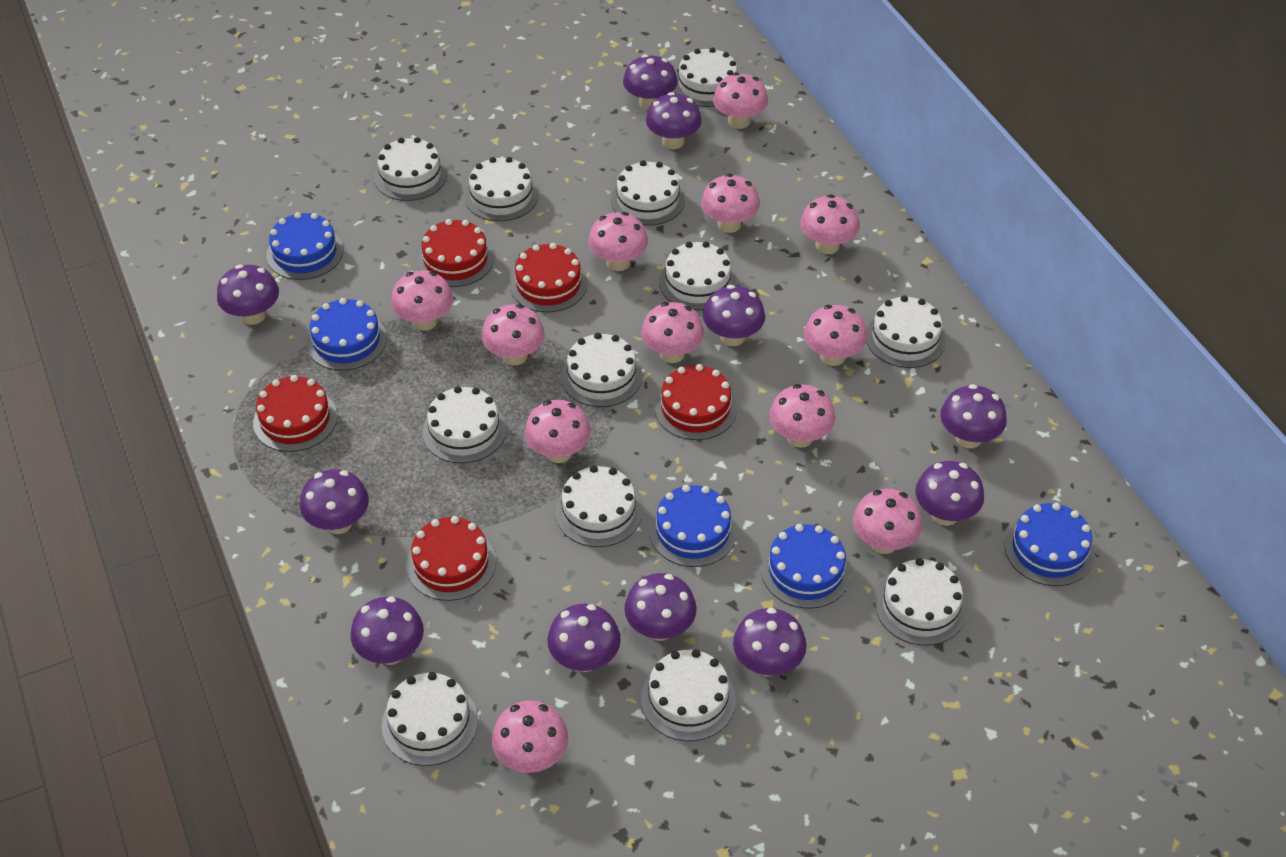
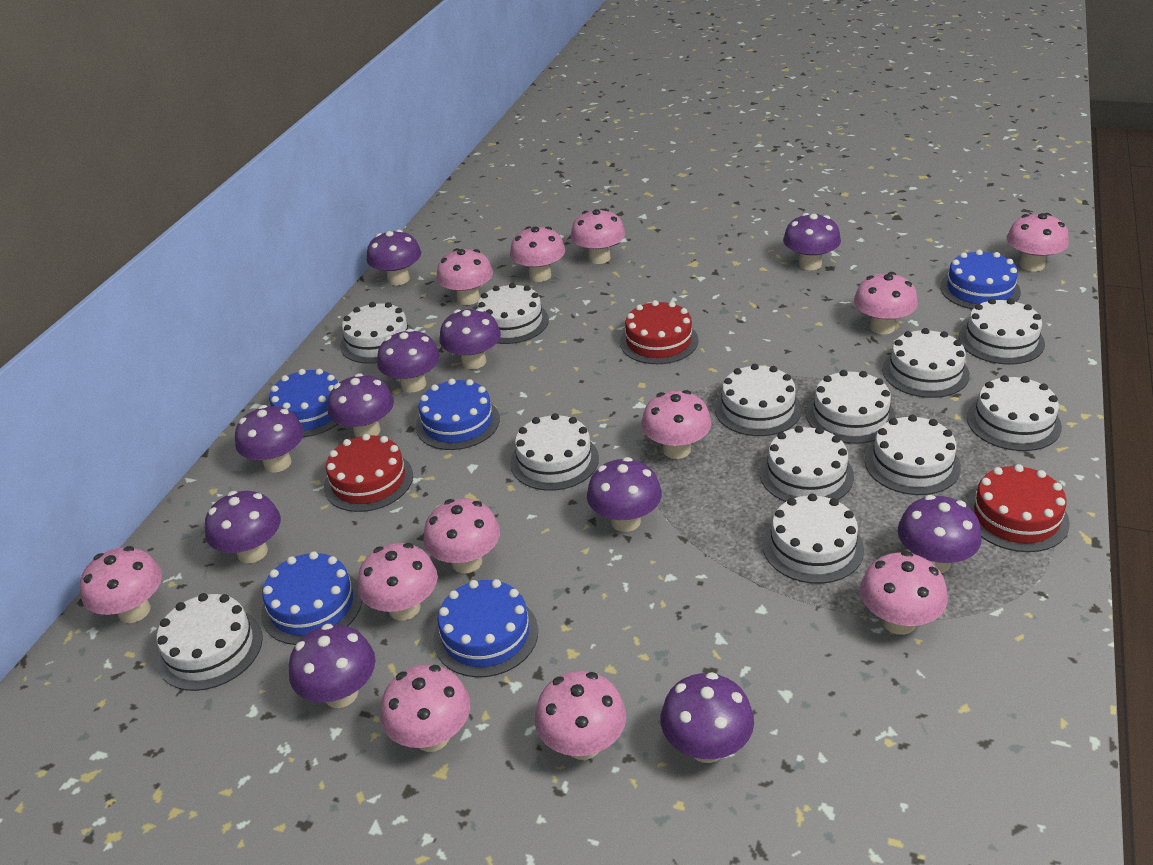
red cake: [253,375,337,452] [406,516,496,601] [417,219,494,287] [510,243,587,312] [654,364,737,440] = 5 -> [324,434,413,512] [620,300,698,364] [966,464,1070,552] = 3

